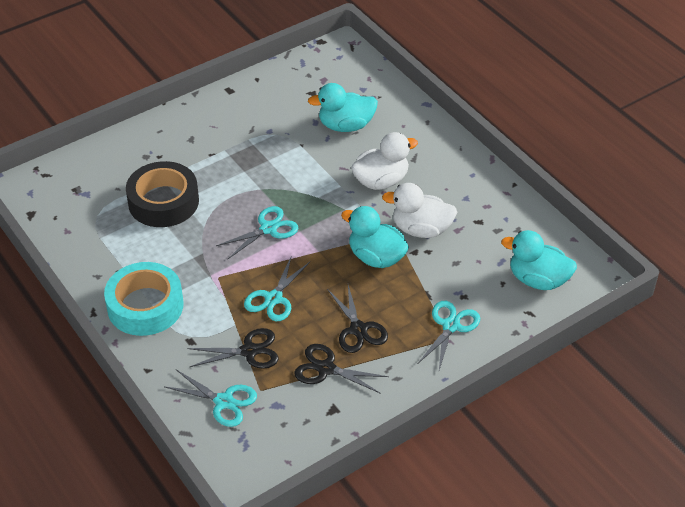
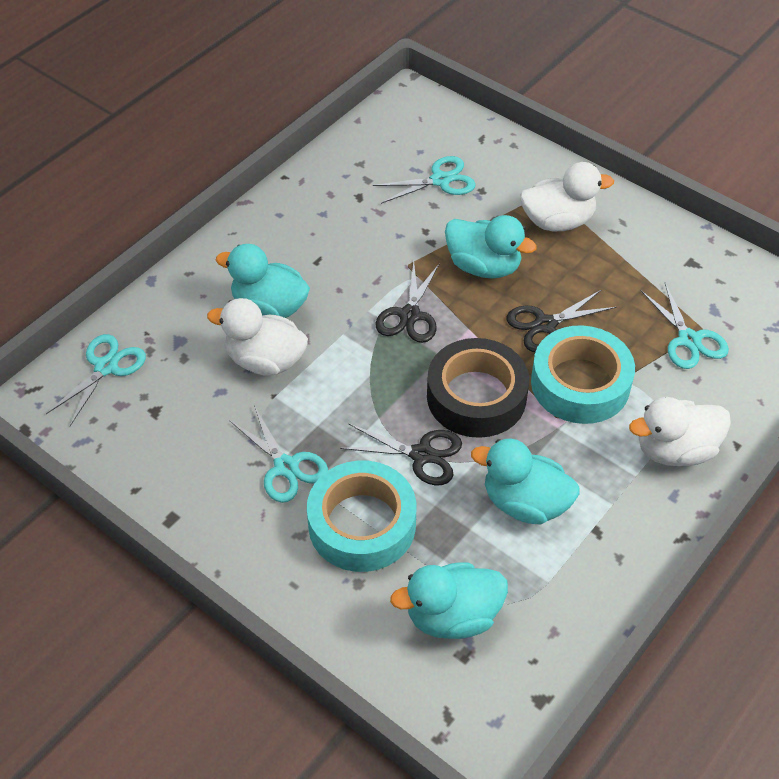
turquoise duck: [308,83,378,132] [341,206,409,268] [501,230,577,290] = 3 -> [216,244,310,318] [390,563,508,639] [445,215,537,279] [471,438,580,525] = 4
turquoise tape: [104,262,184,336] = 1 -> [307,460,416,572] [531,325,635,424] = 2
white duck: [351,132,418,190] [382,183,457,238] = 2 -> [207,298,308,376] [520,162,614,231] [629,397,731,466] = 3

